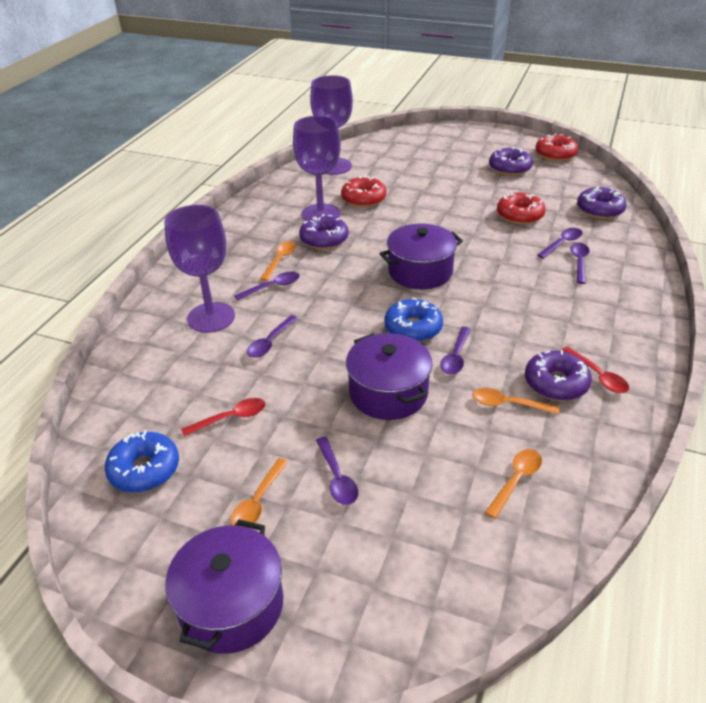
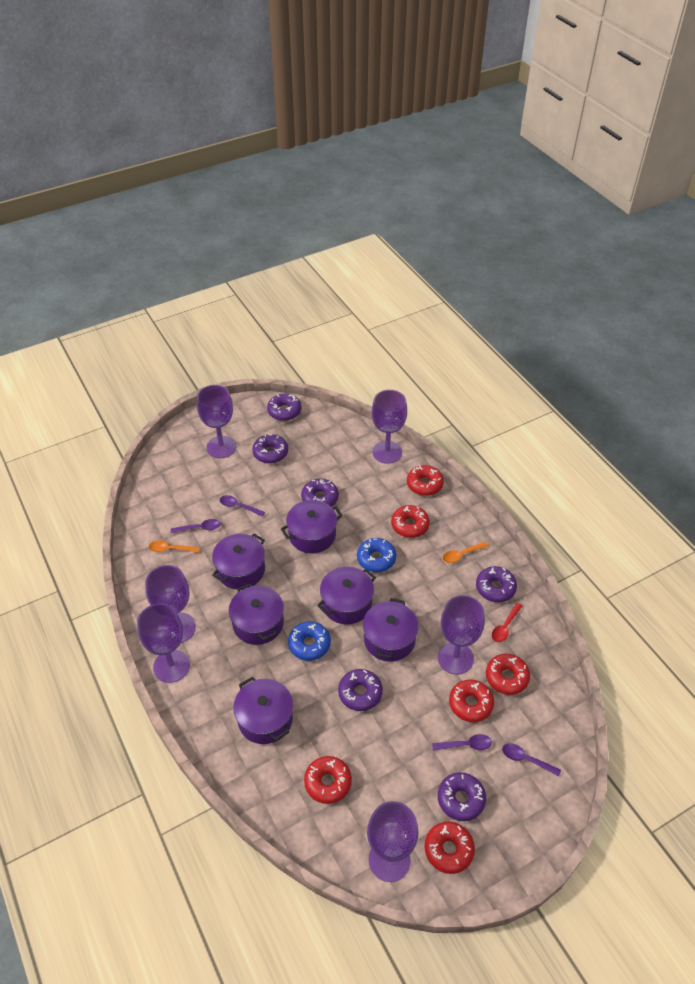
orange spoon: [231,458,288,527] [260,241,296,281] [472,388,559,414] [485,449,542,519] = 4 -> [149,540,200,553] [443,542,488,563] = 2
purple donut: [299,214,349,249] [489,147,533,176] [525,350,592,401] [577,186,627,219] = 4 -> [252,434,288,463] [267,394,302,421] [301,479,339,507] [338,669,383,711] [438,772,486,821] [476,566,517,602] = 6
purple goblet: [164,205,235,333] [293,116,341,221] [310,75,353,175] = 3 -> [137,603,190,683] [145,565,196,643] [197,385,236,458] [367,801,418,882] [372,390,407,464] [438,595,485,674] = 6
purple pot: [165,519,283,654] [346,333,433,420] [379,224,463,289] = 3 -> [212,533,265,589] [229,583,284,645] [233,677,293,744] [281,500,342,553] [317,566,376,625] [363,598,419,662] = 6
purple spoon: [234,271,300,301] [247,315,298,358] [316,437,358,505] [440,327,471,375] [537,228,582,259] [570,242,590,284] = 6 -> [171,519,221,533] [220,495,265,517] [432,734,492,751] [502,743,561,776] = 4
red donut: [341,176,387,207] [497,192,546,224] [535,133,578,161] = 3 -> [304,756,352,804] [391,505,430,538] [407,465,444,496] [424,822,475,874] [449,679,494,722] [486,654,530,695] = 6
red spoon: [181,398,266,436] [562,347,629,393] = 2 -> [492,603,522,642] = 1

